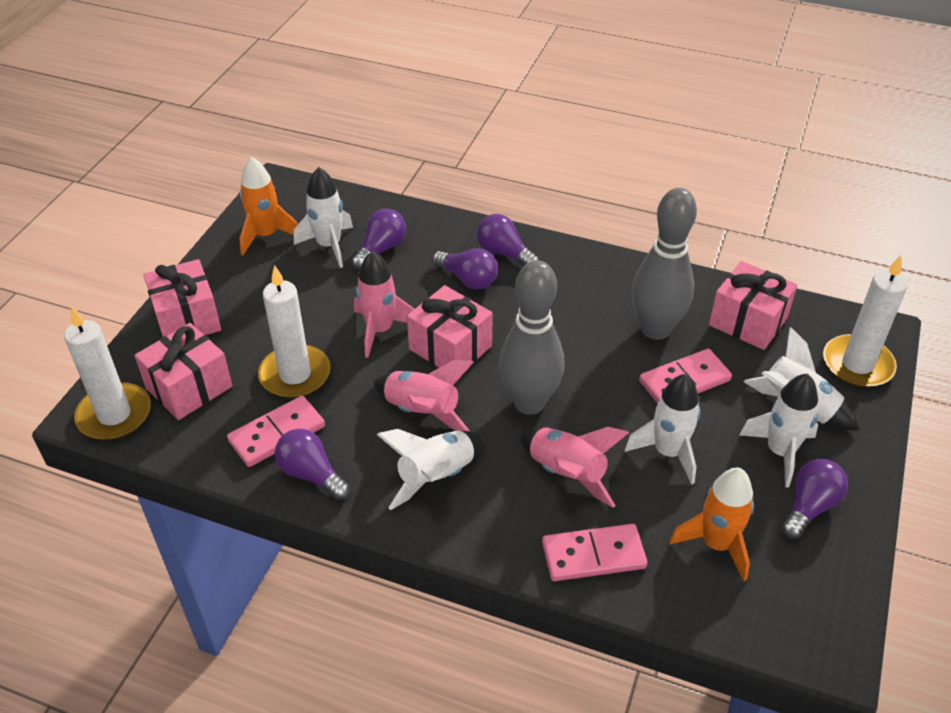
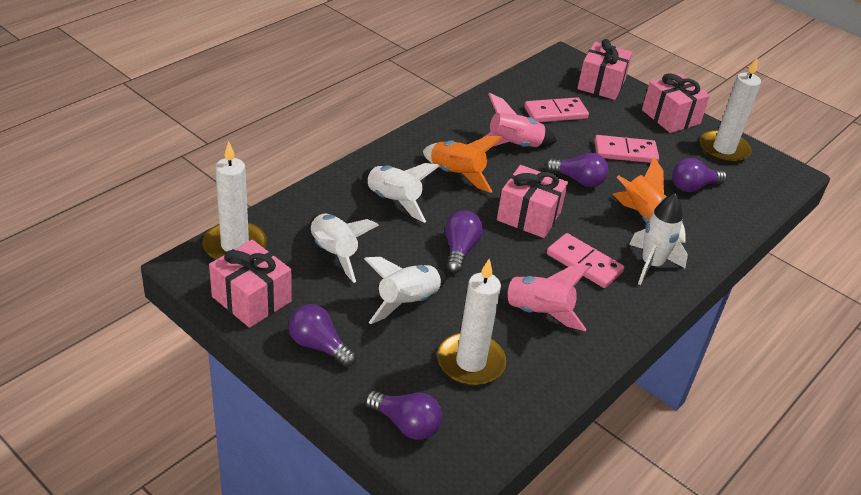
grey bowling pin: [499,260,564,415] [632,188,697,340] = 2 -> none = 0
pink rocket: [354,251,414,358] [373,360,474,431] [520,427,629,508] = 3 -> [484,93,557,147] [499,266,591,331] = 2
white rocket: [294,167,353,268] [376,429,483,510] [625,374,700,485] [739,374,818,487] [744,327,859,430] = 5 -> [310,213,379,283] [363,163,439,223] [364,257,447,324] [629,193,688,285] = 4

